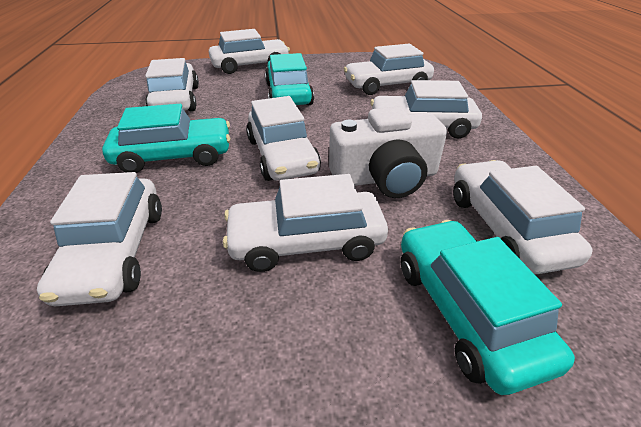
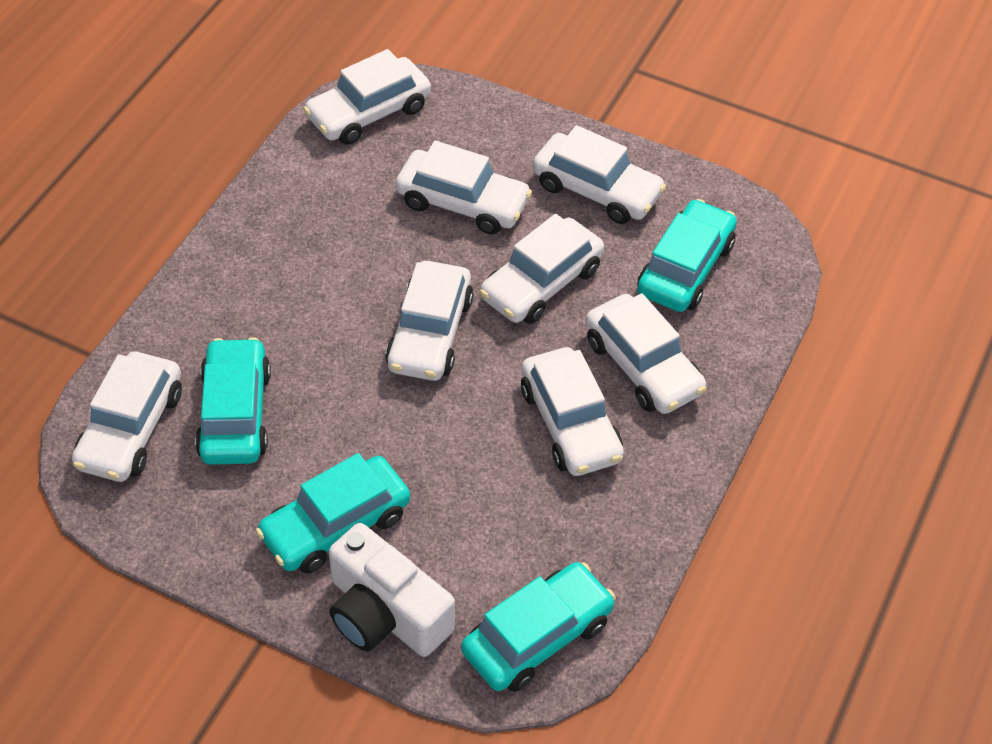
turquoise car: [102,104,231,173] [265,53,314,105] [401,220,575,395] = 3 -> [195,337,271,465] [256,453,410,574] [461,562,616,692] [637,199,737,312] = 4

